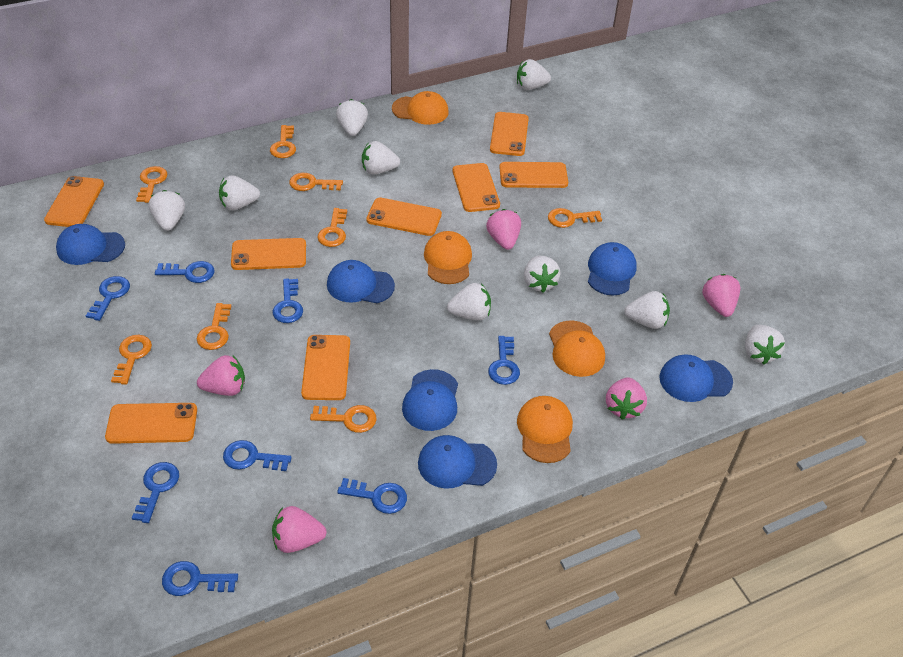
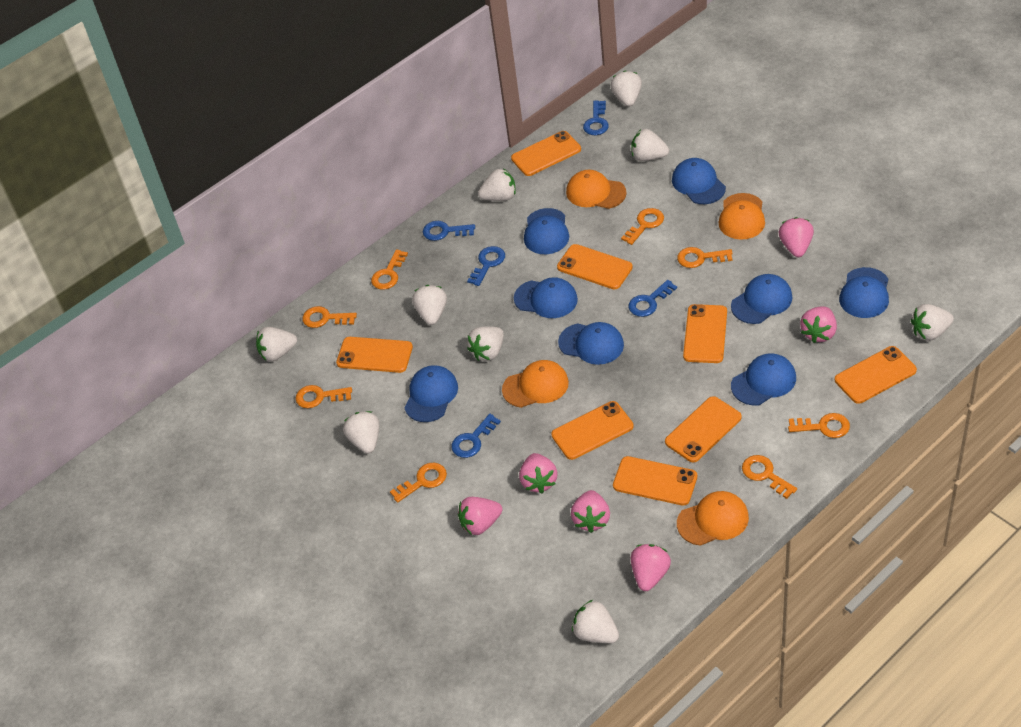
blue cap: [56,224,125,265] [327,260,395,303] [402,369,458,431] [418,435,497,489] [588,242,637,296] [659,355,733,402] = 6 -> [405,365,458,422] [514,277,578,318] [524,208,569,254] [558,322,624,365] [672,158,726,204] [731,274,792,324] [731,353,796,406] [839,267,889,318] = 8
blue key: [86,276,130,321] [132,462,179,523] [155,261,215,283] [162,561,238,596] [223,440,292,471] [273,278,303,323] [337,478,407,514] [488,336,520,385] = 8 -> [423,221,475,241] [451,414,501,458] [467,246,505,286] [583,100,609,135] [629,280,677,317] = 5
pink strawberry: [197,355,245,396] [272,506,326,553] [486,209,521,250] [606,377,647,420] [702,274,740,317] = 5 -> [458,497,502,535] [519,453,557,494] [571,490,610,533] [631,544,671,591] [779,217,814,257] [800,306,837,343] = 6

